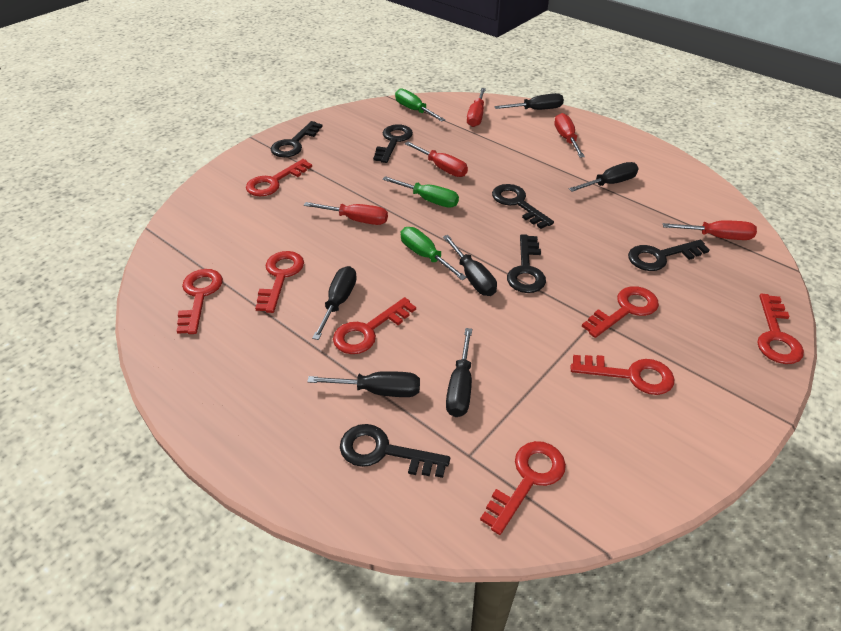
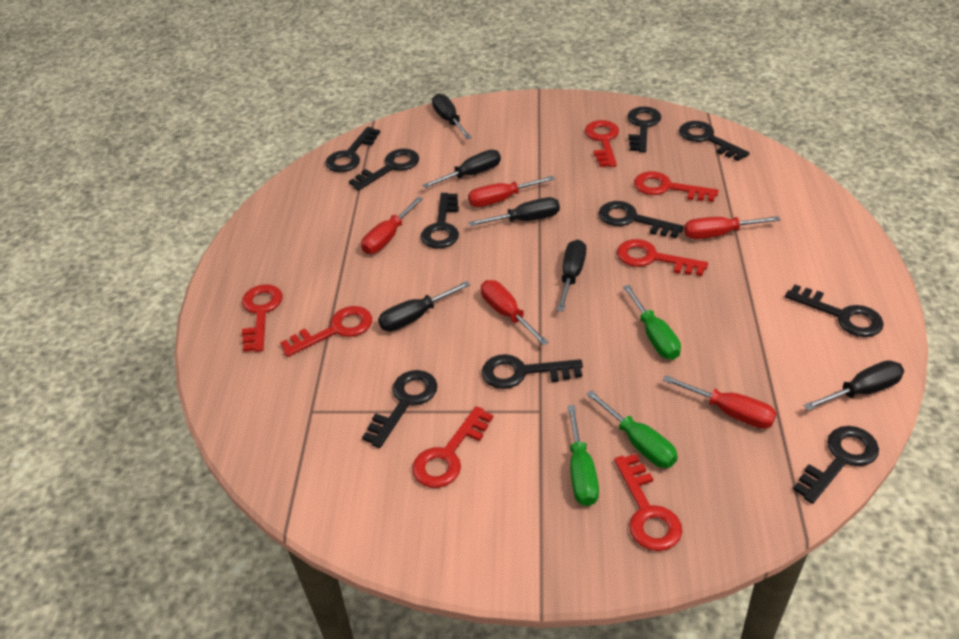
black key: [271,121,323,158] [340,424,450,478] [373,124,413,163] [492,184,554,229] [507,234,546,293] [628,240,710,271] = 6 -> [325,127,380,172] [349,149,419,191] [362,370,438,448] [421,193,459,249] [482,354,583,389] [599,201,684,238] [627,107,661,152] [679,121,750,161] [785,285,884,337] [793,426,879,504] = 10
red key: [177,269,223,334] [246,159,312,197] [255,251,304,313] [333,297,416,354] [480,441,566,535] [571,355,674,395] [582,286,659,338] [757,294,804,364] = 8 -> [242,285,283,352] [280,306,372,357] [412,406,493,488] [585,120,619,167] [614,454,682,551] [617,239,708,276] [634,171,719,202] = 7

